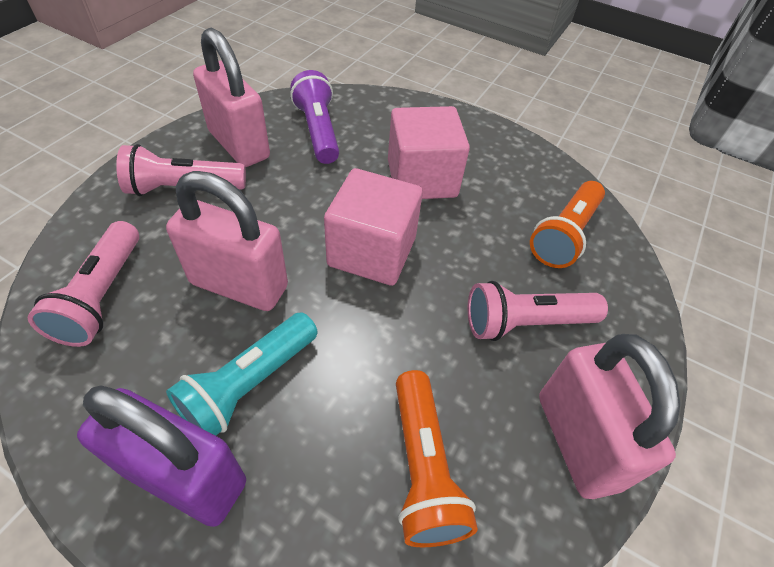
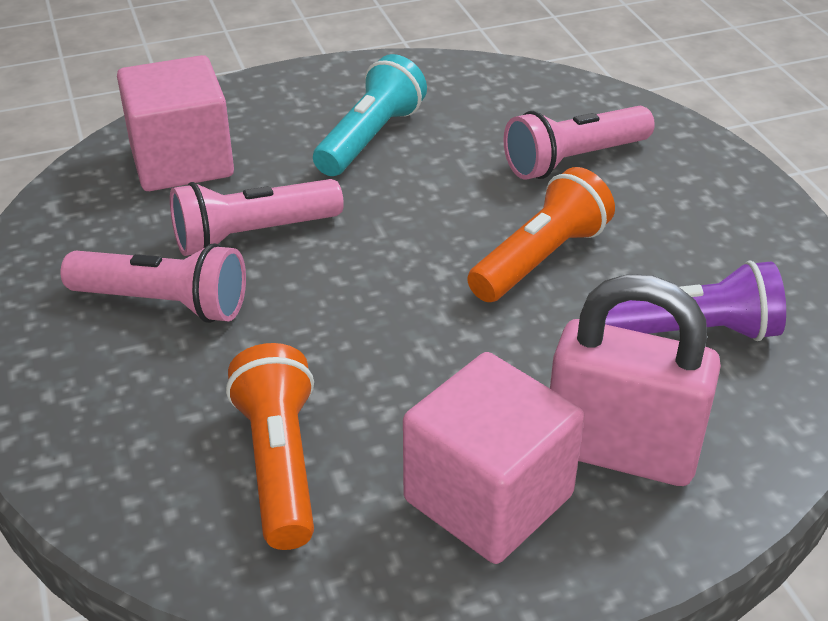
pink padlock: [166,171,288,311] [193,28,270,167] [539,334,681,499] = 3 -> [550,274,721,486] = 1
purple padlock: [77,385,246,527] = 1 -> none = 0

